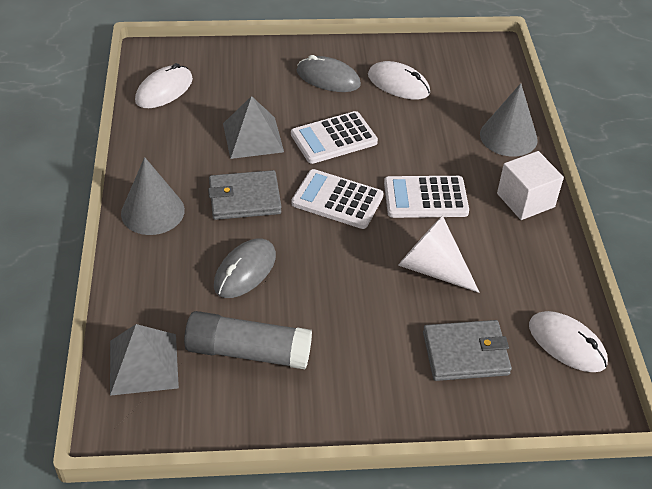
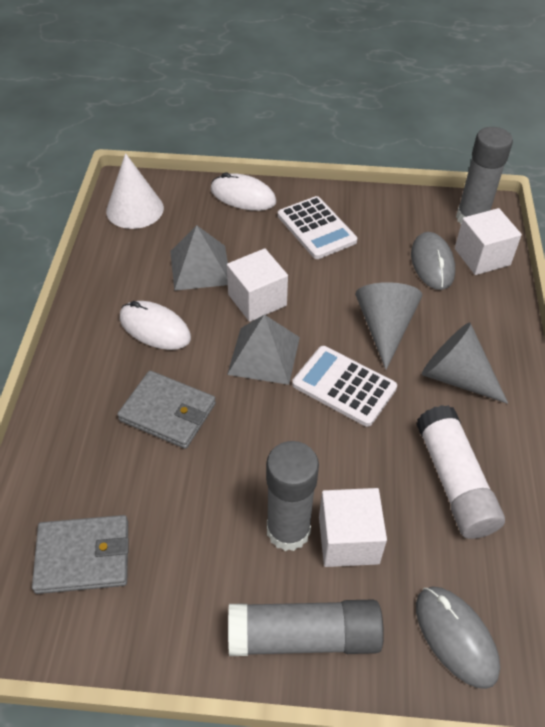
grey glue stick: [184,311,312,369] = 1 -> [228,600,384,656] [266,441,319,551] [456,127,513,224] = 3
white calculator: [291,111,378,164] [291,169,383,229] [384,176,469,218] = 3 -> [278,196,357,259] [292,346,397,427] = 2
white cube: [497,151,564,220] = 1 -> [227,248,288,322] [319,488,387,567] [455,208,522,275] = 3
white glue stick: none = 0 -> [416,405,505,539] = 1
white mouse: [135,63,193,108] [368,61,430,100] [529,311,608,372] = 3 -> [120,301,191,350] [210,172,276,211] = 2

